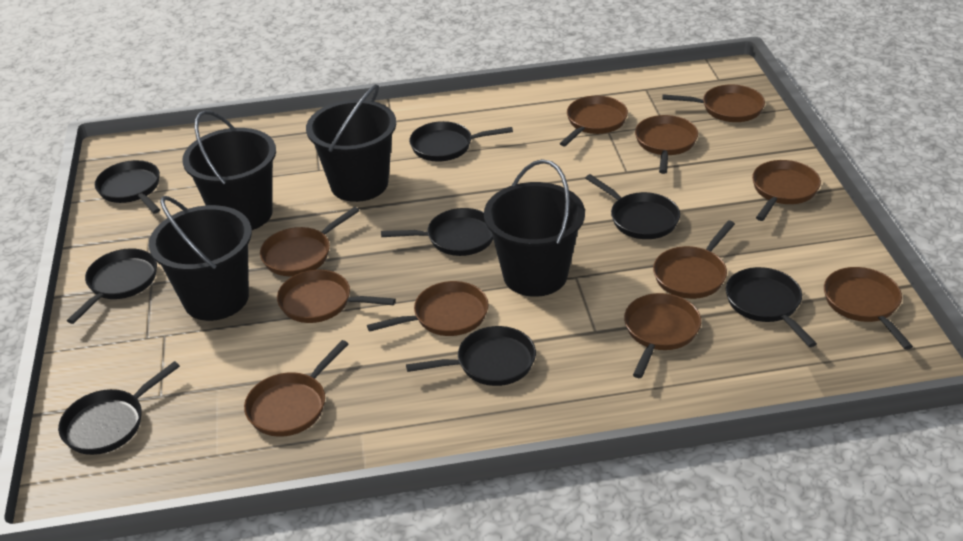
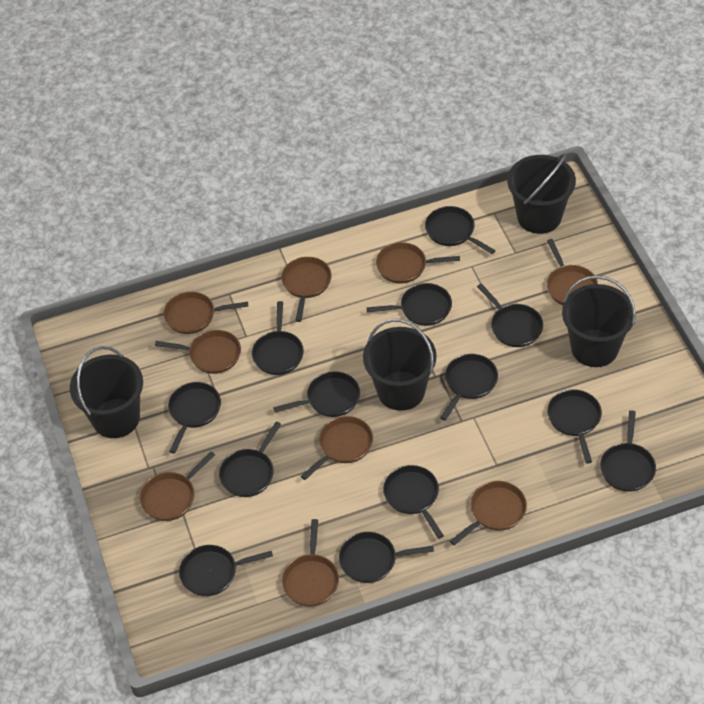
black pan: [58,361,180,455] [67,248,157,324] [95,160,160,214] [381,208,493,256] [406,326,536,386] [409,121,513,162] [586,174,680,239] [726,267,817,347] = 8 -> [168,382,221,454] [179,545,273,596] [219,422,281,497] [252,301,304,375] [273,371,360,417] [339,532,434,583] [367,283,452,326] [383,465,444,539] [425,206,496,254] [440,354,498,421] [477,283,543,347] [547,389,602,464] [600,410,656,492] = 13
brown pan: [244,340,349,437] [260,207,360,276] [277,270,396,323] [367,281,489,336] [560,96,628,146] [624,293,701,378] [635,115,698,174] [653,220,735,299] [662,84,765,122] [752,160,821,221] [824,267,913,350] = 11 -> [140,451,215,521] [155,330,241,374] [163,292,248,334] [281,257,332,322] [282,519,339,607] [301,416,373,480] [376,242,460,284] [450,481,527,545] [547,239,598,305] = 9

